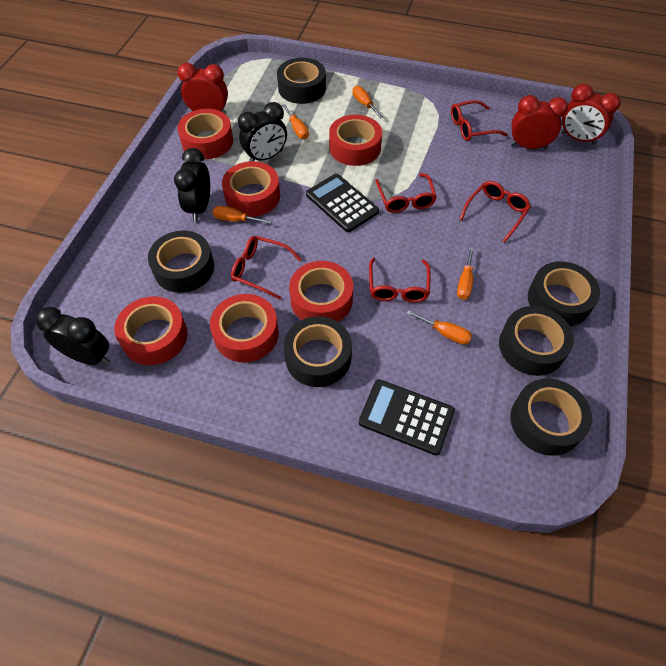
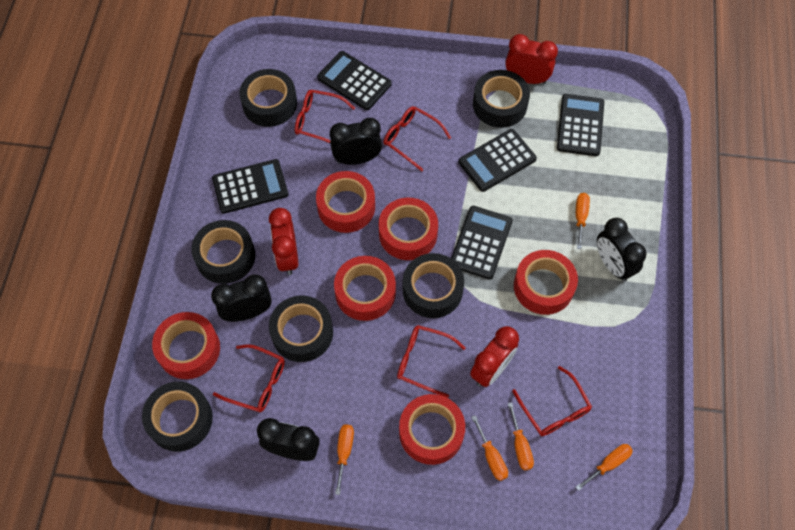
black calculator: [306,174,379,232] [358,379,455,456] = 2 -> [212,159,289,214] [317,51,392,110] [451,206,513,279] [459,129,537,192] [557,94,604,156] = 5
black clock: [35,307,110,365] [174,148,210,221] [238,102,287,161] = 3 -> [211,274,272,322] [257,418,320,461] [330,118,382,165] [597,218,647,282] = 4

